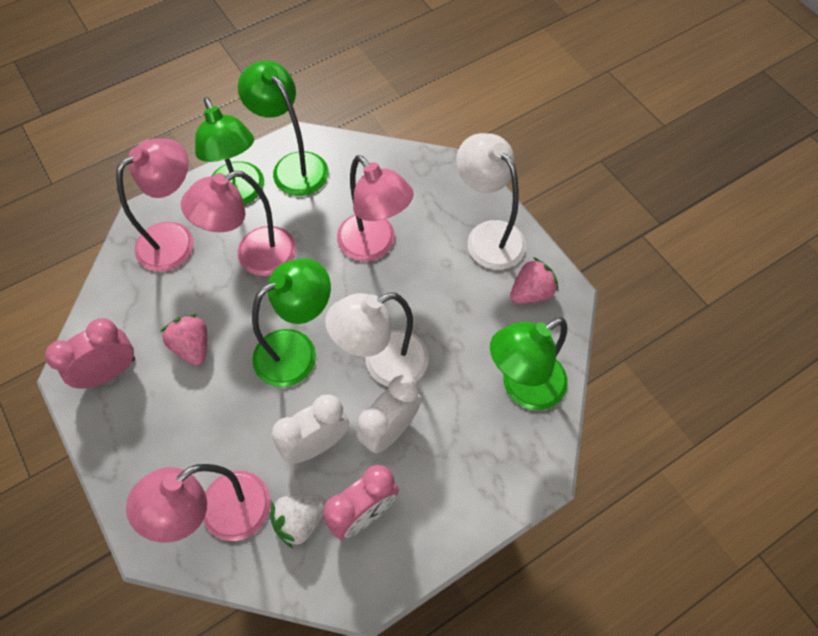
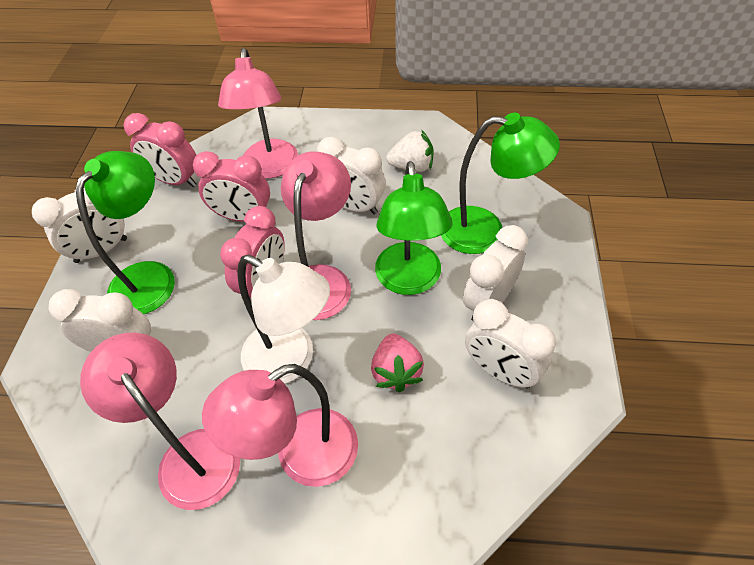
green lamp: [195,97,264,205] [238,61,328,196] [252,258,331,387] [490,318,568,410] = 4 -> [75,151,175,314] [375,161,453,295] [441,113,560,254] = 3
pink clock: [45,318,135,389] [323,465,399,540] = 2 -> [124,113,197,187] [193,151,270,222] [220,206,285,300] = 3
pink strawberry: [160,314,207,365] [510,257,558,304] = 2 -> [371,334,424,392] = 1
white clock: [272,395,349,464] [356,375,422,453] = 2 -> [32,188,127,263] [49,289,151,352] [317,137,385,214] [463,225,528,321] [465,299,556,389] = 5
white lamp: [325,293,429,387] [456,133,526,270] = 2 -> [237,255,330,384] = 1

